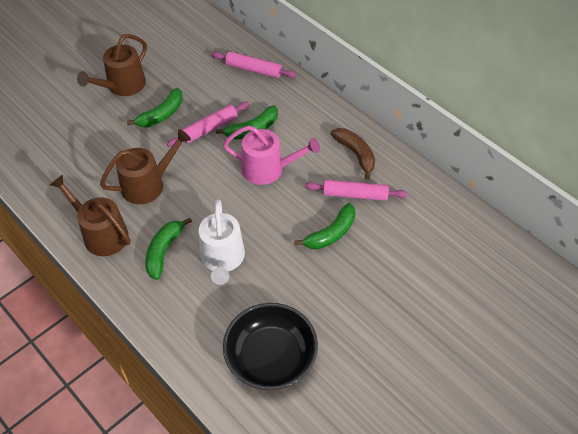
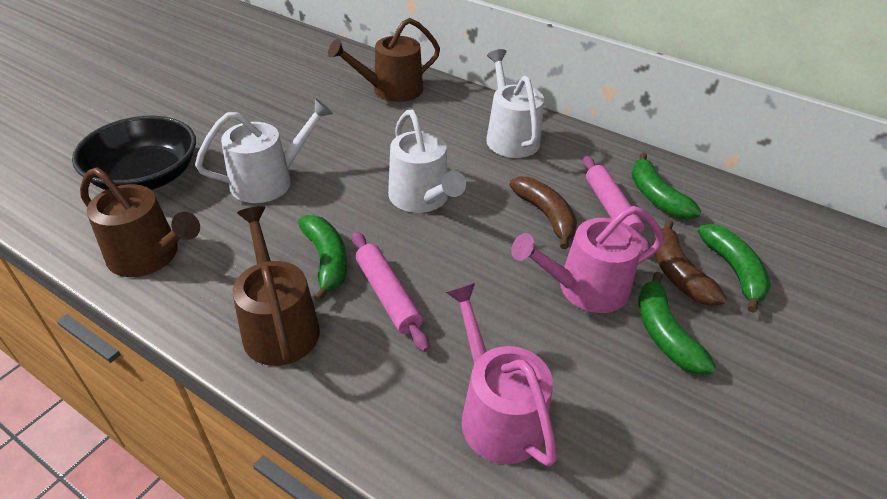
brown banana: [331,128,375,180] = 1 -> [509,177,577,249] [652,219,727,306] = 2
pink rolling pin: [167,102,249,147] [212,52,296,78] [305,180,408,201] = 3 -> [352,232,430,352] [583,156,650,252] = 2
pink watering can: [223,126,320,185] = 1 -> [446,283,557,467] [511,206,664,313] = 2
white watering can: [199,200,245,285] = 1 -> [195,98,333,203] [388,109,466,213] [486,49,544,158] = 3

